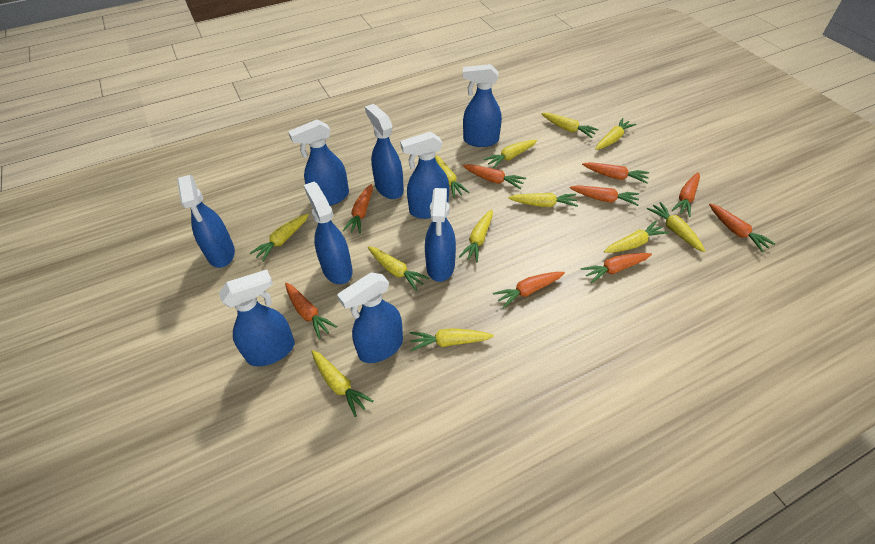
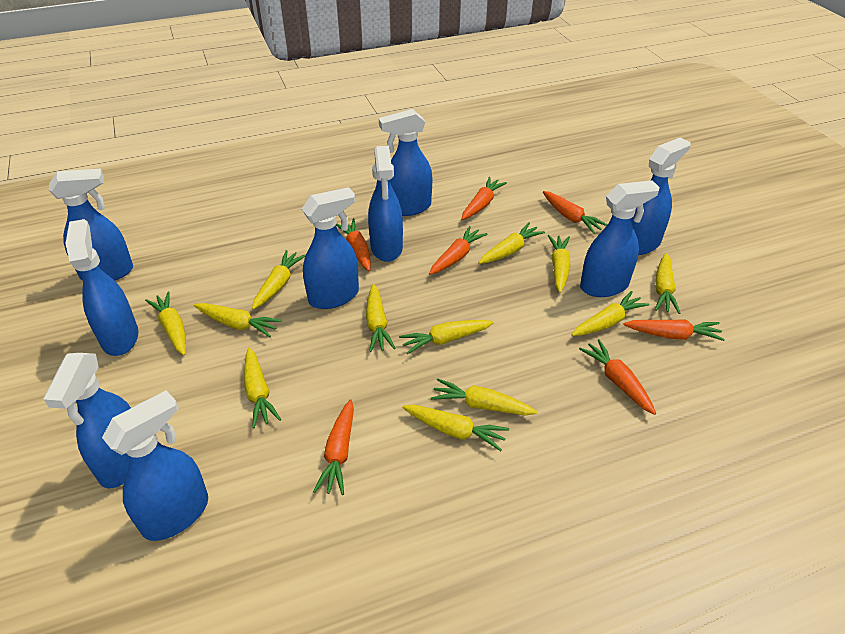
orange carrot: [285,283,337,339] [343,184,373,234] [463,164,526,189] [493,272,565,309] [570,185,639,206] [581,253,652,283] [582,162,649,184] [672,172,700,217] [709,204,775,252] = 9 -> [313,399,354,495] [336,218,371,271] [429,226,487,275] [462,177,507,220] [543,191,608,234] [579,339,656,415] [623,319,725,341] = 7

